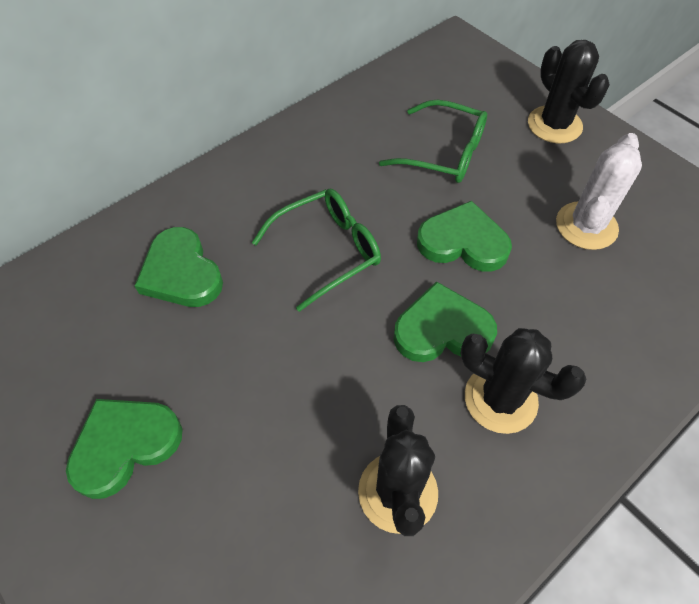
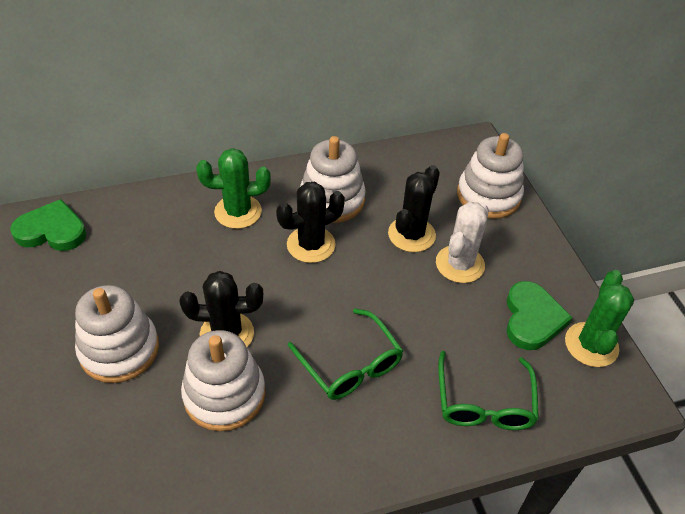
green cactus: none = 0 -> [196,148,271,229] [565,270,634,367] = 2
green heart: [66,399,183,499] [134,227,223,307] [394,281,497,362] [417,201,512,272] = 4 -> [10,199,86,251] [506,281,573,350] = 2
white stacking toy: none = 0 -> [75,285,159,383] [181,330,265,431] [300,136,366,223] [457,133,524,219] = 4

